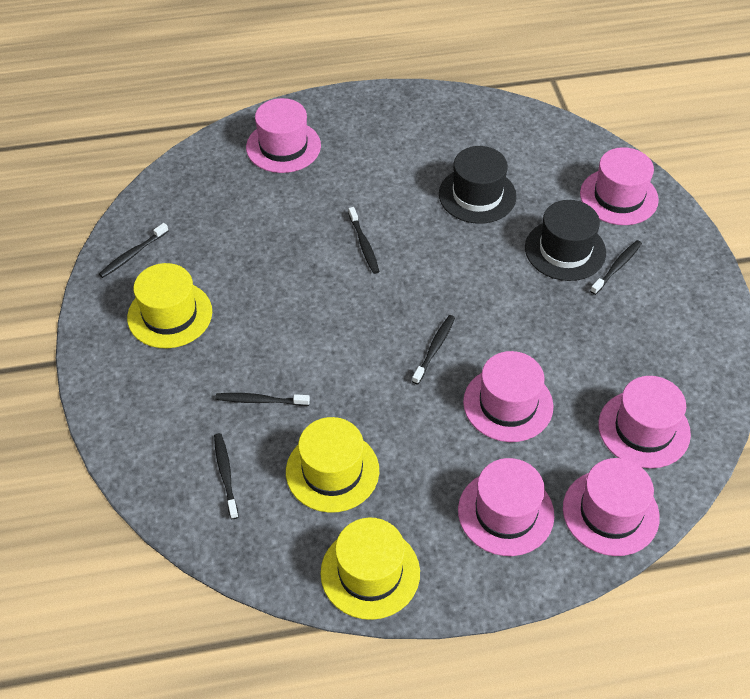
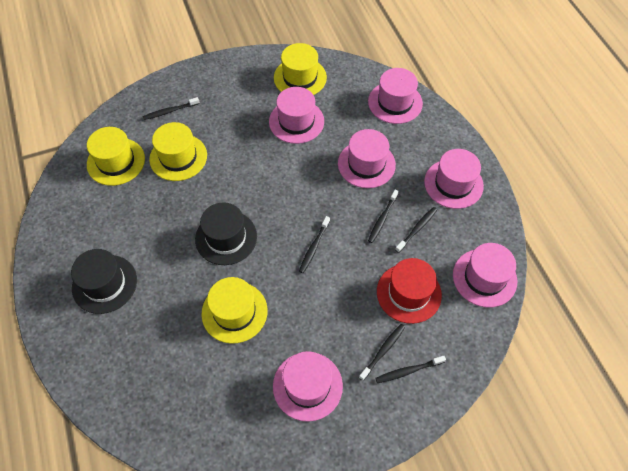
red hat: none = 0 -> [377,258,442,324] = 1
yellow hat: [127,263,212,348] [286,417,379,513] [320,518,420,620] = 3 -> [87,127,145,186] [149,122,207,181] [201,277,268,344] [274,43,327,95] = 4

